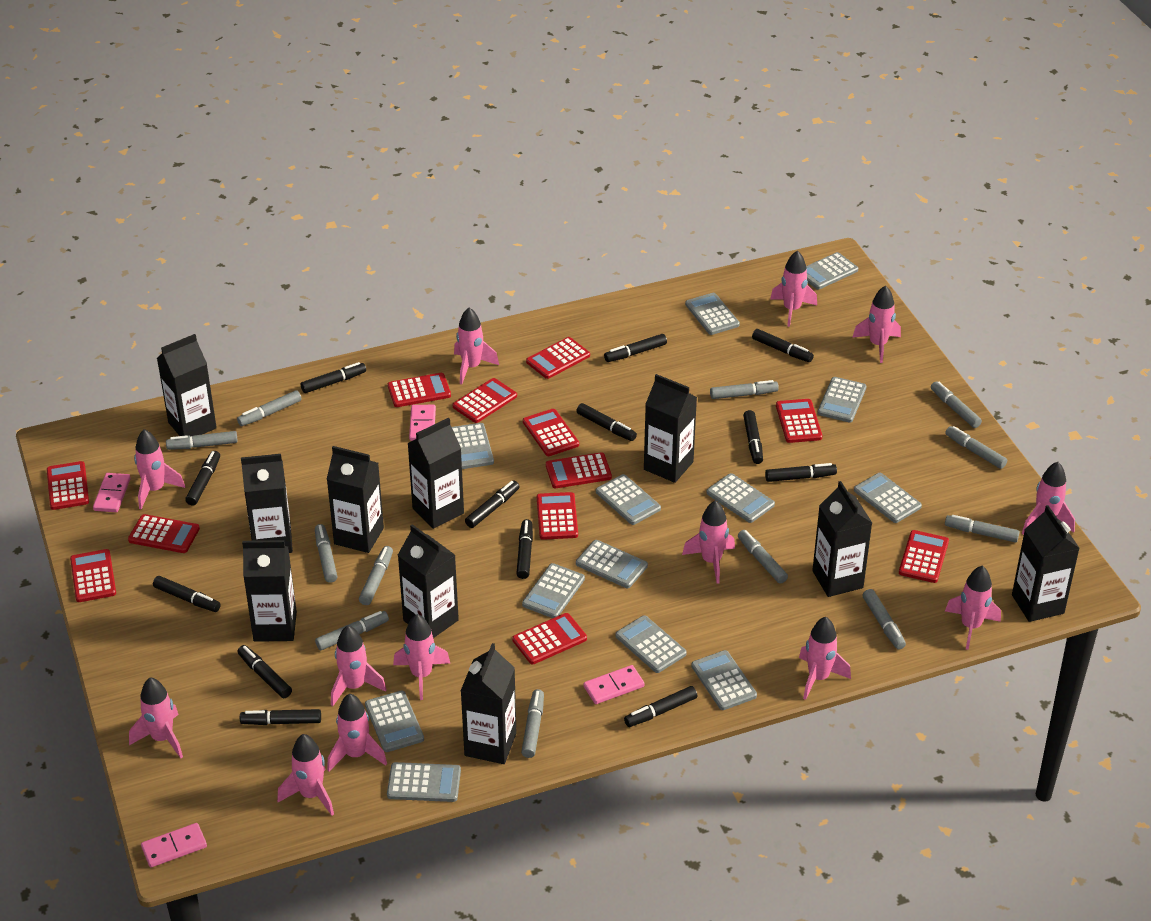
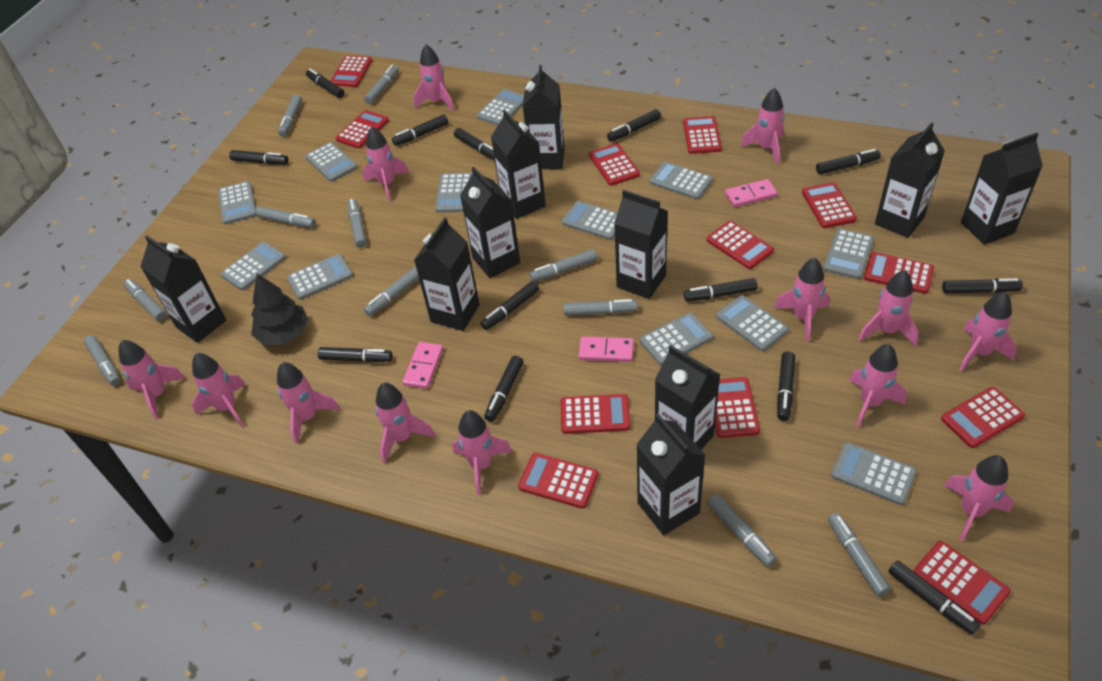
black tree: none = 0 -> [251,274,309,345] = 1
grey calculator: [365,691,424,752] [387,762,461,802] [452,423,494,469] [522,563,585,618] [576,540,648,588] [596,474,661,525] [615,615,687,673] [685,293,740,335] [691,650,757,710] [706,473,775,523] [806,252,858,290] [817,377,867,423] [854,473,922,523] = 13 -> [218,181,256,224] [221,242,286,290] [287,254,353,300] [305,142,358,182] [435,173,473,213] [477,89,524,125] [562,201,617,240] [640,312,713,365] [650,162,713,199] [716,295,789,351] [823,228,874,279] [831,442,917,505] = 12
grey marker: [166,431,238,450] [237,390,302,426] [315,524,337,583] [315,611,389,650] [359,546,393,605] [521,689,544,758] [710,380,779,399] [738,530,788,584] [863,589,906,650] [931,381,982,428] [945,426,1007,469] [945,515,1020,543] = 12 -> [84,335,121,386] [124,279,167,321] [255,206,316,228] [278,94,302,137] [348,199,367,248] [364,65,399,104] [364,267,419,316] [530,249,597,282] [564,299,637,316] [707,494,777,567] [828,513,891,597] = 11
pink domino: [93,473,131,512] [141,823,207,867] [409,405,436,441] [584,665,645,704] = 4 -> [402,342,443,389] [578,337,634,362] [725,179,777,207] = 3

